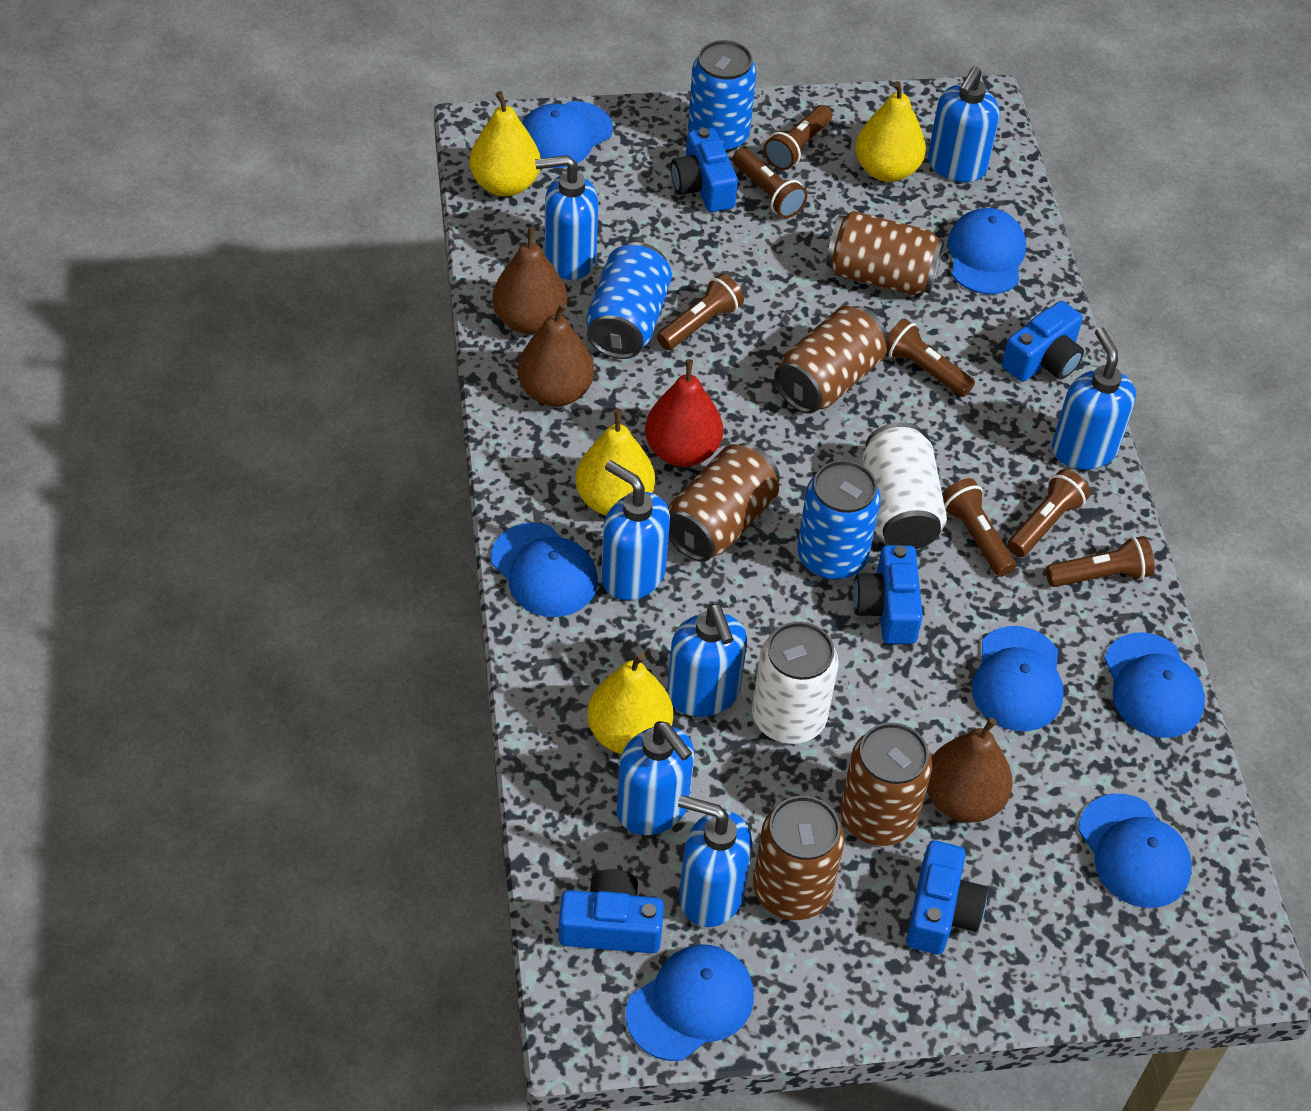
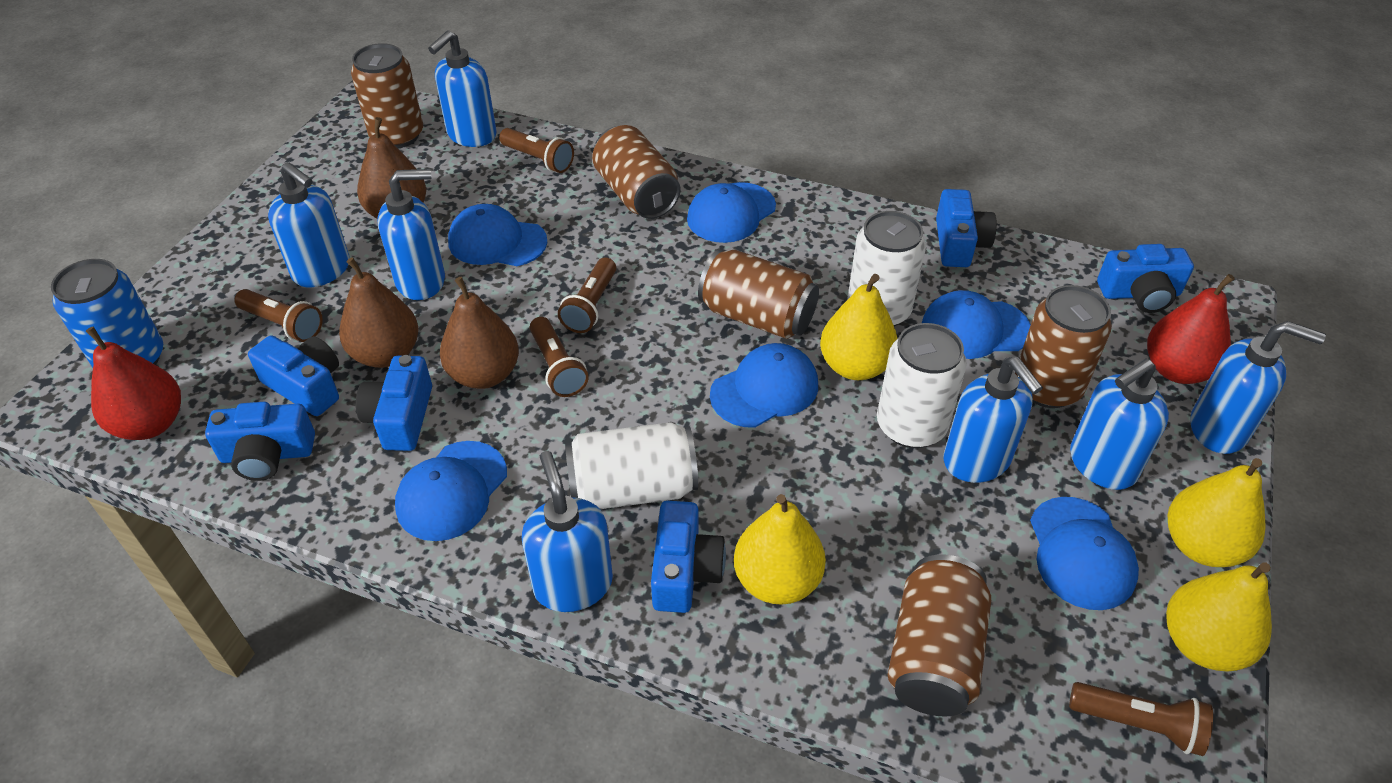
blue camera: [558,869,664,953] [671,128,738,212] [853,545,923,644] [906,840,987,954] [1002,301,1084,382] = 5 -> [205,402,315,481] [248,335,339,416] [356,355,432,451] [651,501,726,613] [936,189,997,267] [1097,244,1194,313] = 6
blue can: [586,242,672,359] [688,40,756,152] [797,460,881,580] = 3 -> [51,259,163,368] = 1
blue cap: [491,523,598,617] [522,101,613,168] [626,945,754,1061] [947,208,1026,294] [972,626,1064,731] [1078,794,1192,908] [1104,632,1205,738] = 7 -> [395,441,507,541] [448,204,548,266] [687,182,776,243] [710,343,818,428] [922,290,1031,359] [1030,497,1139,610] = 6
brown flashlight: [657,274,744,350] [733,148,808,218] [764,105,832,170] [886,318,975,397] [942,478,1016,577] [1007,469,1090,557] [1046,536,1155,587] = 7 -> [234,289,323,342] [499,128,574,173] [530,317,589,397] [558,257,616,333] [1069,682,1213,756] = 5
red pear: [645,359,723,467] = 1 -> [86,327,181,440] [1147,274,1235,384] = 2
white can: [752,622,839,744] [862,422,947,549] = 2 -> [565,422,698,509] [847,211,926,326] [877,323,967,448] = 3

